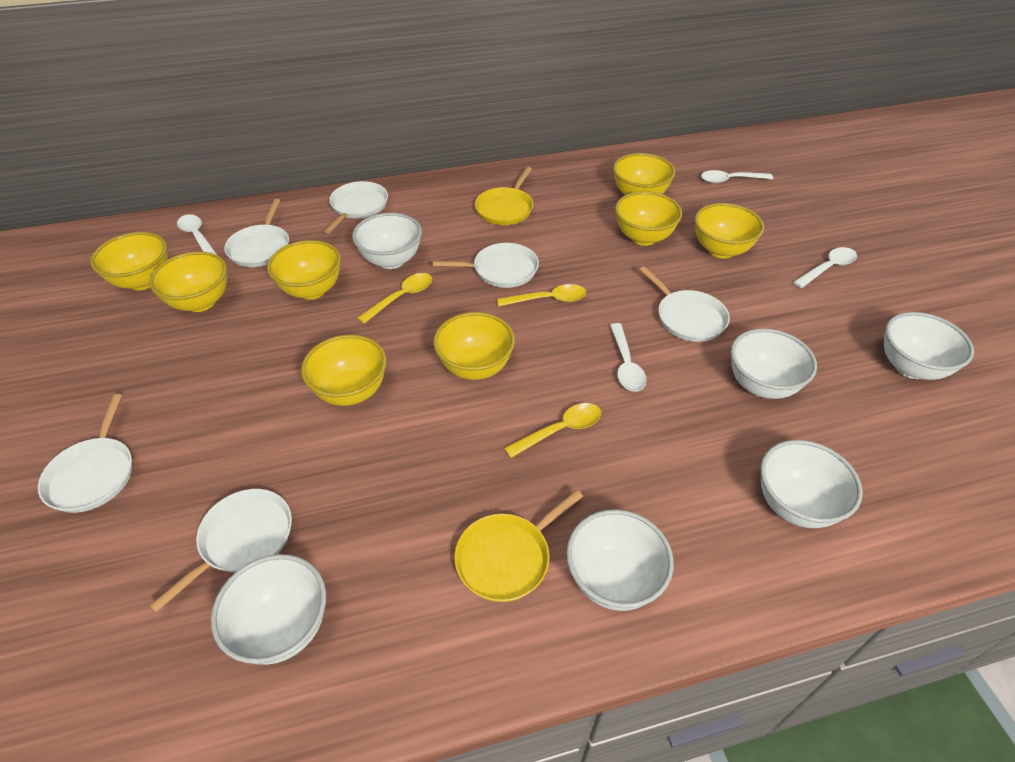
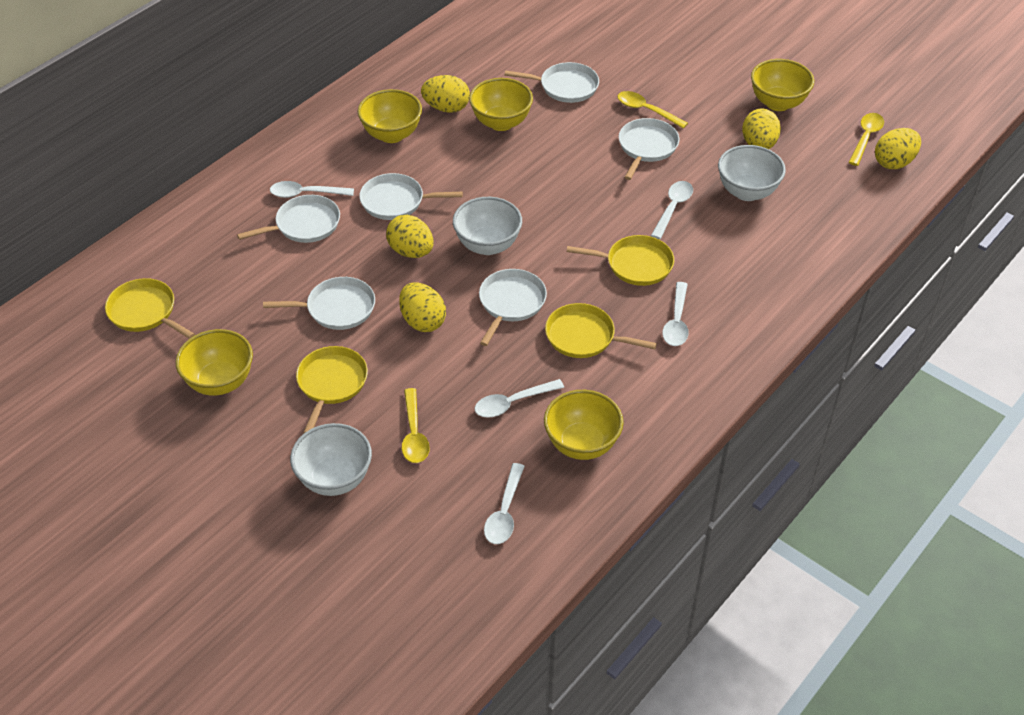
white bowl: [211,554,326,665] [352,213,422,269] [566,509,674,611] [731,328,817,399] [760,440,863,528] [884,312,974,380] = 6 -> [290,423,372,496] [453,197,522,255] [718,145,786,201] = 3
white spoon: [177,214,217,255] [610,323,647,392] [701,170,773,183] [793,247,857,288] = 4 -> [270,181,354,198] [475,379,564,418] [484,463,525,544] [651,181,693,239] [662,282,689,346] = 5
yellow bowl: [90,232,168,290] [149,251,227,312] [267,240,341,300] [301,335,387,406] [433,312,515,380] [613,153,675,195] [615,191,682,246] [695,203,764,259] = 8 -> [176,329,253,395] [358,89,422,143] [469,78,533,131] [544,390,624,460] [751,59,814,111] = 5
yellow egg: none = 0 -> [386,215,434,258] [399,283,446,332] [421,75,470,113] [742,108,781,149] [875,128,921,169] = 5
yellow pan: [454,490,583,602] [475,167,533,225] = 2 -> [105,278,195,339] [296,346,368,433] [545,303,657,358] [567,235,674,286] = 4

